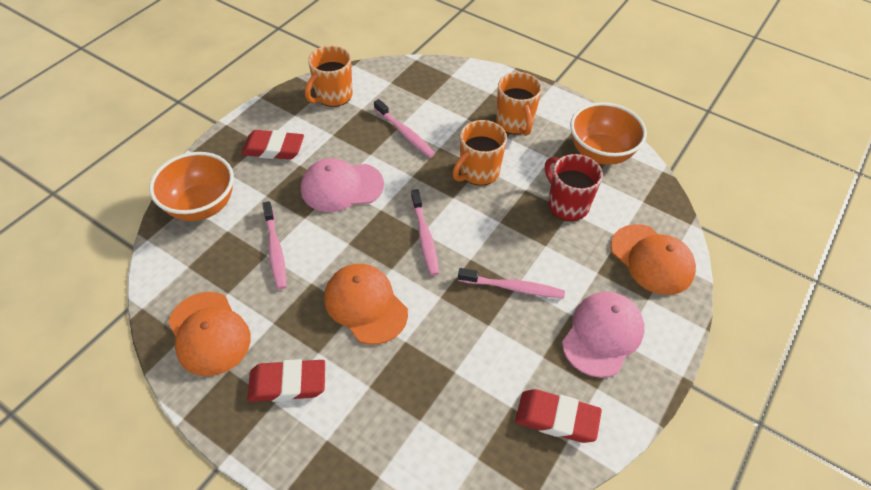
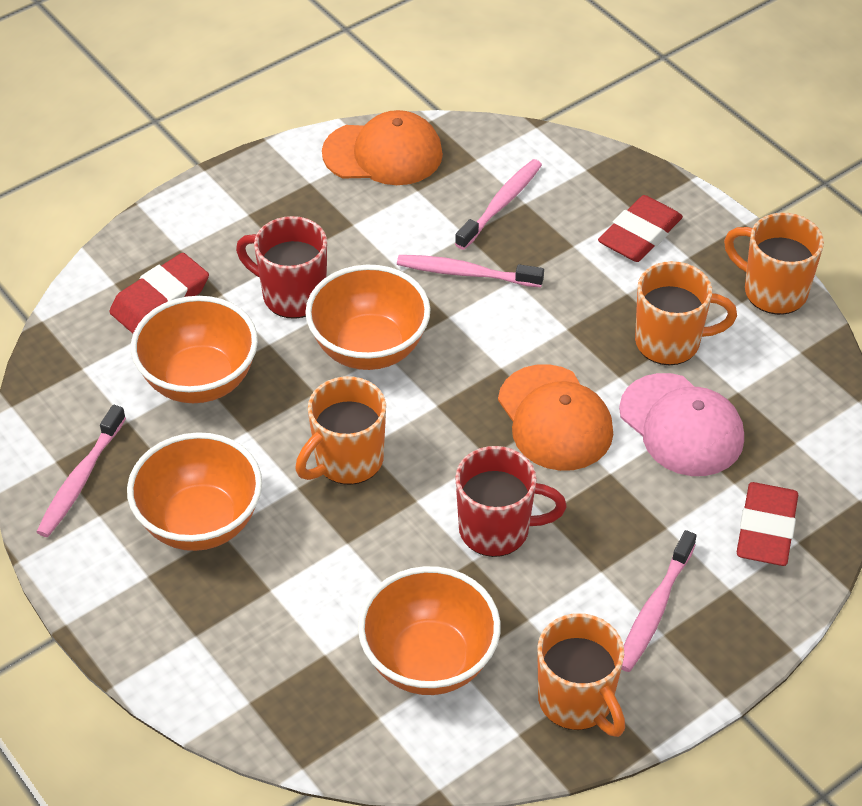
orange bowl: [149,152,234,221] [570,102,647,165] = 2 -> [127,432,262,551] [131,296,258,403] [305,265,430,370] [358,566,501,695] = 4
orange cap: [168,292,251,376] [324,264,408,344] [611,224,696,295] = 3 -> [322,110,443,185] [498,364,613,471] = 2
orange mug: [305,46,353,107] [452,120,507,186] [496,72,542,136] = 3 -> [295,376,386,485] [537,613,625,737] [635,261,737,365] [724,213,824,315] = 4
pink cap: [301,158,384,212] [562,292,644,378] = 2 -> [619,373,744,476] = 1
red mug: [545,154,603,221] = 1 -> [236,216,327,319] [455,446,567,557] = 2

